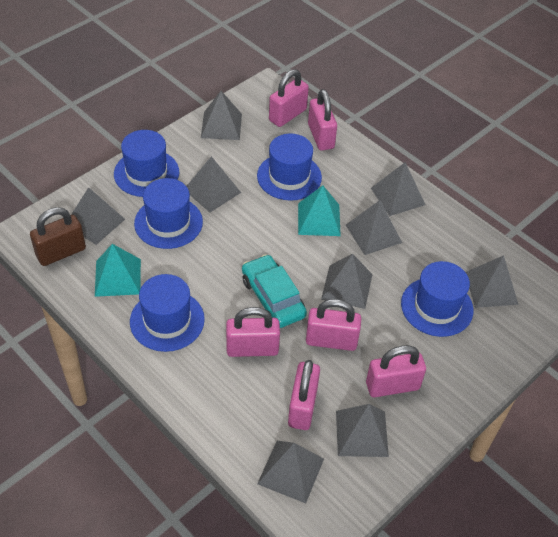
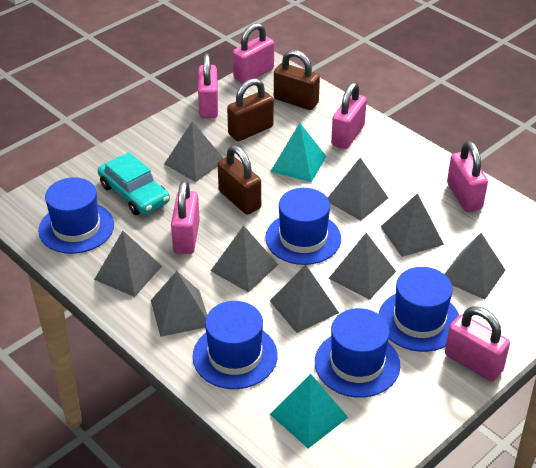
brown padlock: [30,207,86,266] = 1 -> [218,145,261,215] [227,78,274,141] [274,50,320,110] = 3

